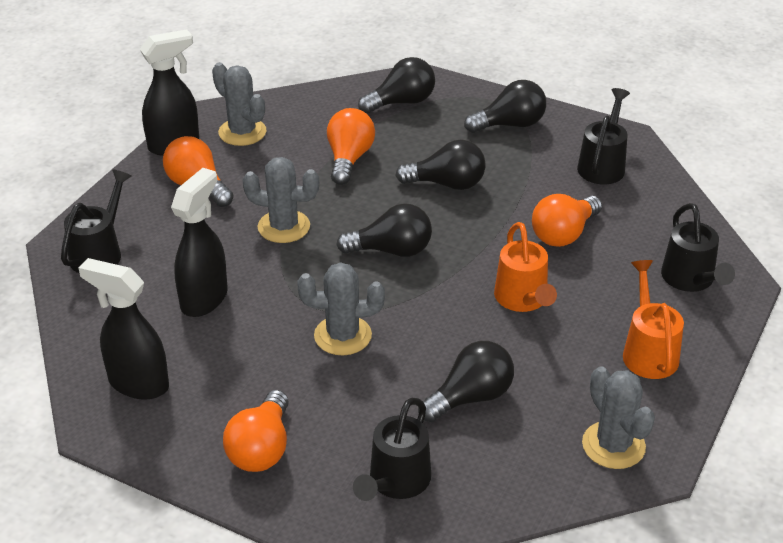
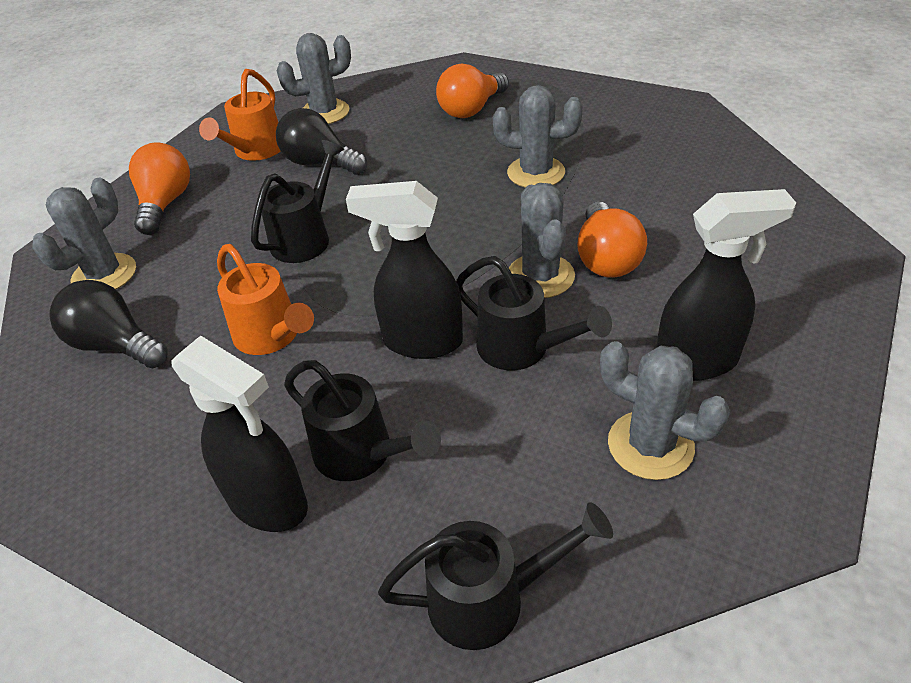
black light bulb: [336,203,432,257] [358,57,435,114] [395,140,486,190] [418,341,514,422] [464,80,546,133] = 5 -> [49,280,168,368] [276,108,367,175] = 2
grey cactus: [212,62,266,146] [243,157,319,243] [297,263,385,355] [582,366,655,469] = 4 -> [32,178,136,290] [277,33,351,124] [493,85,583,188] [509,183,575,298] [600,341,730,480] = 5
orange light bulb: [163,136,234,207] [223,390,289,472] [327,108,375,185] [532,194,602,247] = 4 -> [129,143,190,235] [436,64,509,118] [577,202,647,278] = 3

